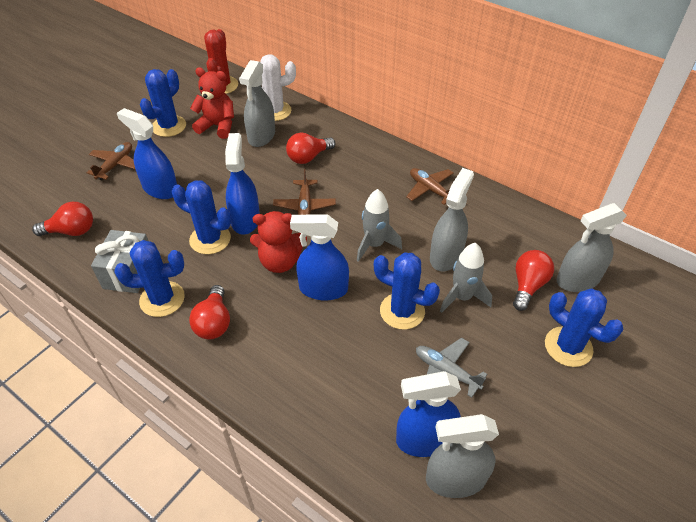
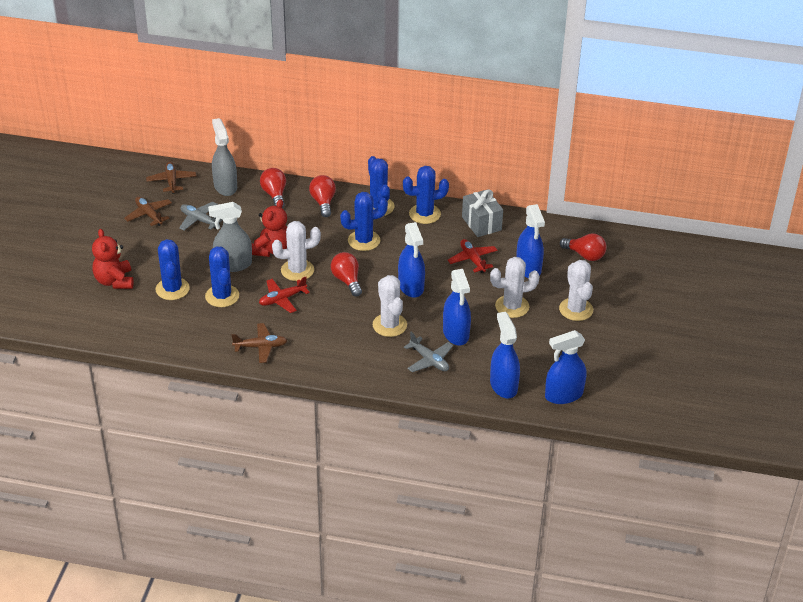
blue spray bottle: [117,108,177,199] [225,133,260,235] [290,214,349,300] [396,371,461,457] = 4 -> [398,222,425,298] [443,269,471,346] [490,312,520,398] [516,204,545,278] [545,330,586,404] = 5
grey plane: [416,338,487,398] = 1 -> [179,202,223,230] [404,332,453,372] = 2
grey rocket: [357,189,402,262] [440,243,492,313] = 2 -> none = 0
grey spray bottle: [239,60,275,147] [426,414,499,498] [430,168,474,271] [556,203,627,292] = 4 -> [208,202,252,272] [212,118,237,196] = 2
red cactus: [204,29,238,94] = 1 -> none = 0
red plane: none = 0 -> [259,277,310,313] [448,239,498,273] = 2
white cactus: [246,54,296,121] = 1 -> [272,221,321,281] [373,275,407,337] [490,257,540,318] [559,260,593,321] = 4

